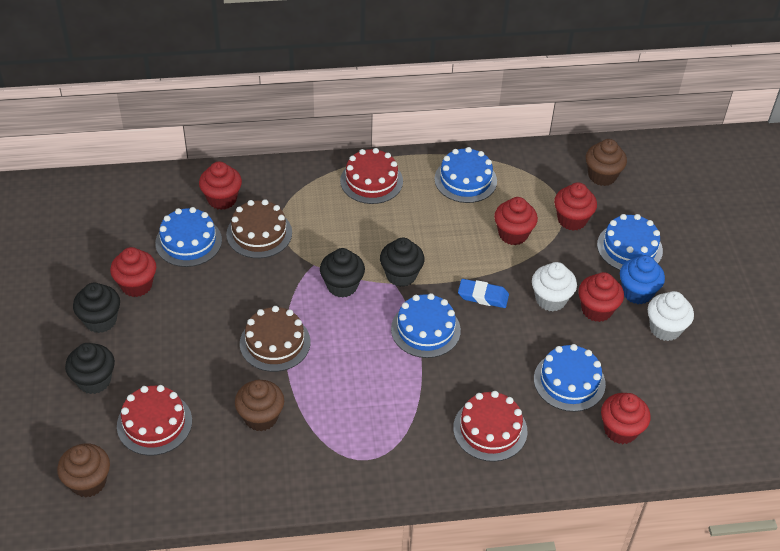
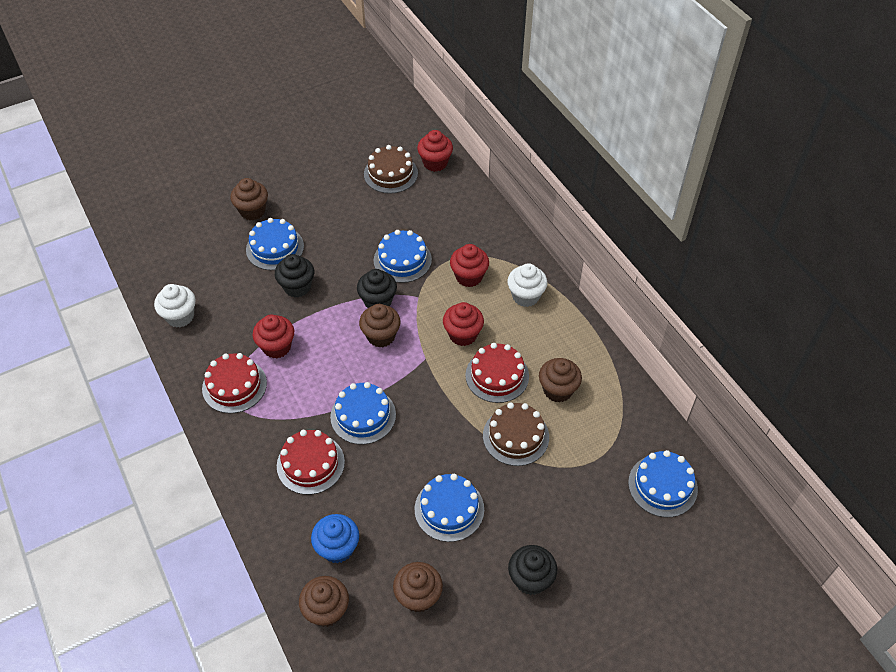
black cupcake: [65,343,115,394] [73,283,120,333] [320,248,365,298] [380,238,425,287] = 4 -> [275,254,314,297] [357,269,397,308] [508,545,557,595] = 3
blue eraser: [458,279,509,308] = 1 -> none = 0
brown cupcake: [57,443,110,498] [235,380,284,431] [586,139,627,186] = 3 -> [230,178,268,220] [299,576,349,627] [359,304,401,348] [393,562,443,613] [539,358,582,403] = 5
red cupcake: [110,247,156,297] [199,162,242,210] [494,197,538,245] [554,183,597,231] [578,272,624,322] [601,393,651,444] = 6 -> [253,314,294,359] [417,130,453,172] [443,302,484,346] [450,244,489,287] = 4

